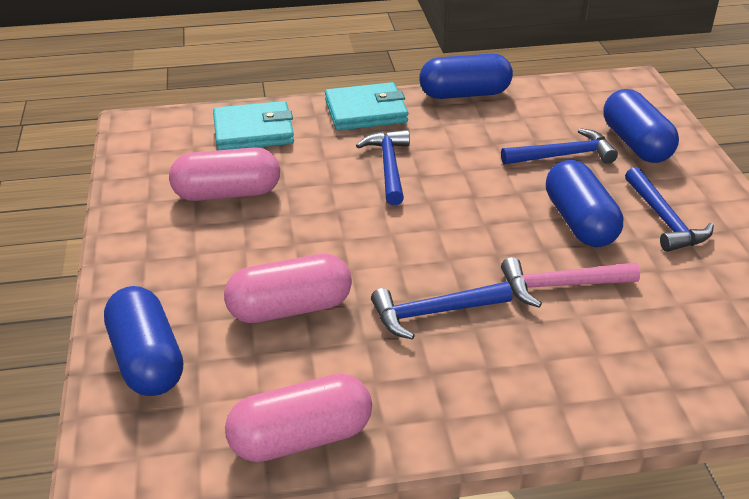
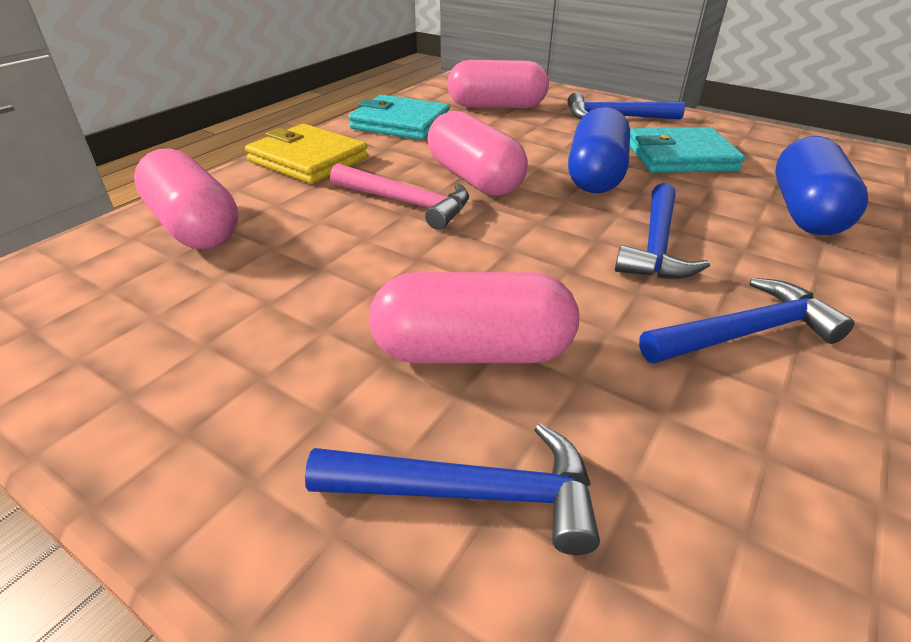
blue capsule: [104,286,183,396] [419,54,513,99] [546,160,623,247] [604,89,679,163] = 4 -> [568,107,630,193] [775,136,868,235] = 2
pink capsule: [169,147,280,201] [224,254,352,323] [225,374,372,462] = 3 -> [134,148,239,249] [369,272,579,363] [428,111,528,196] [447,60,549,108] = 4
yellow wallet: none = 0 -> [245,124,368,184] = 1

